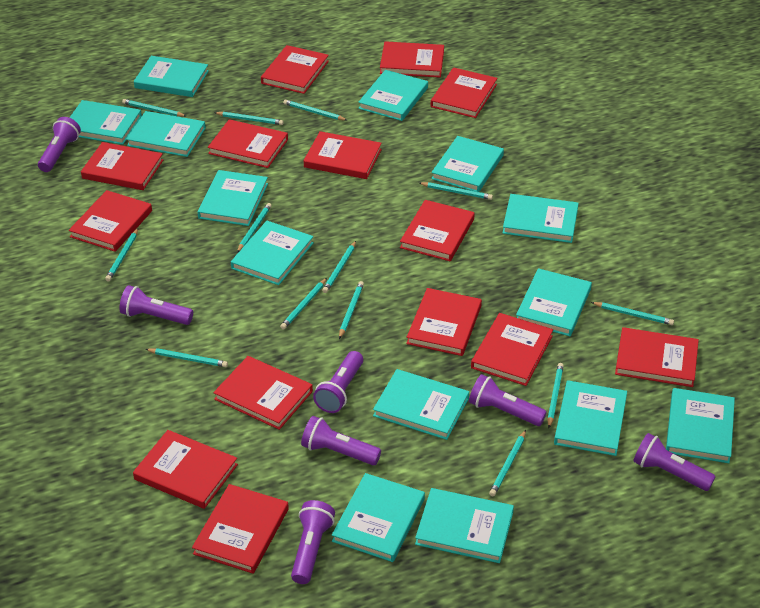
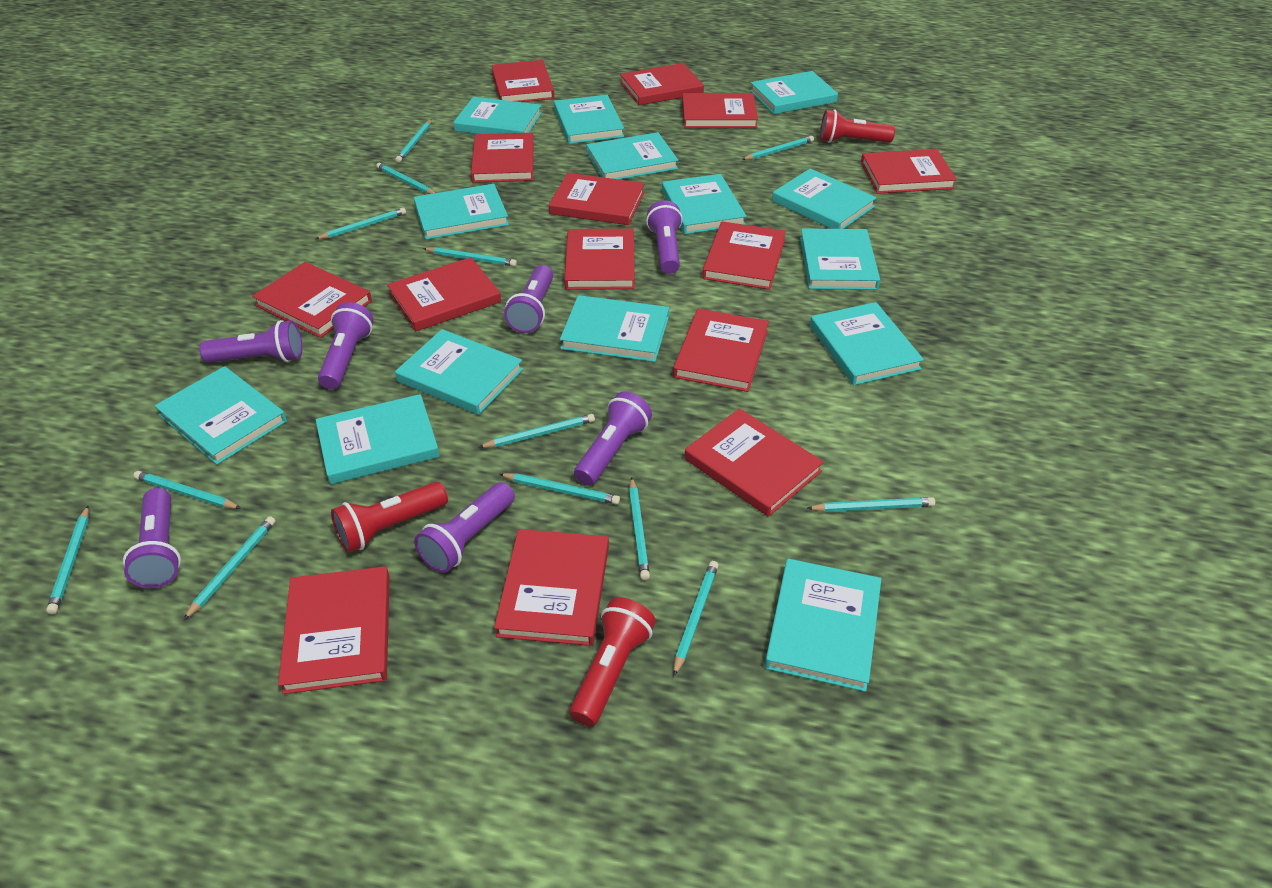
red flashlight: none = 0 -> [331,482,448,553] [570,597,656,727] [820,109,895,143] = 3

